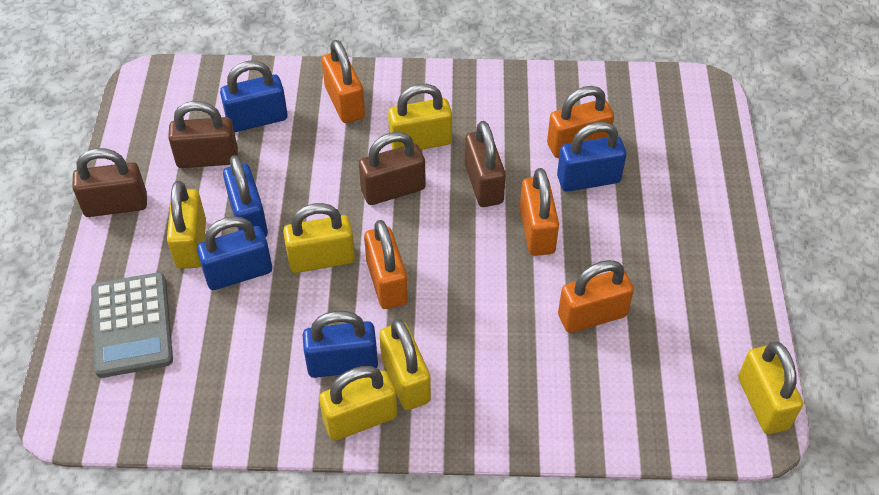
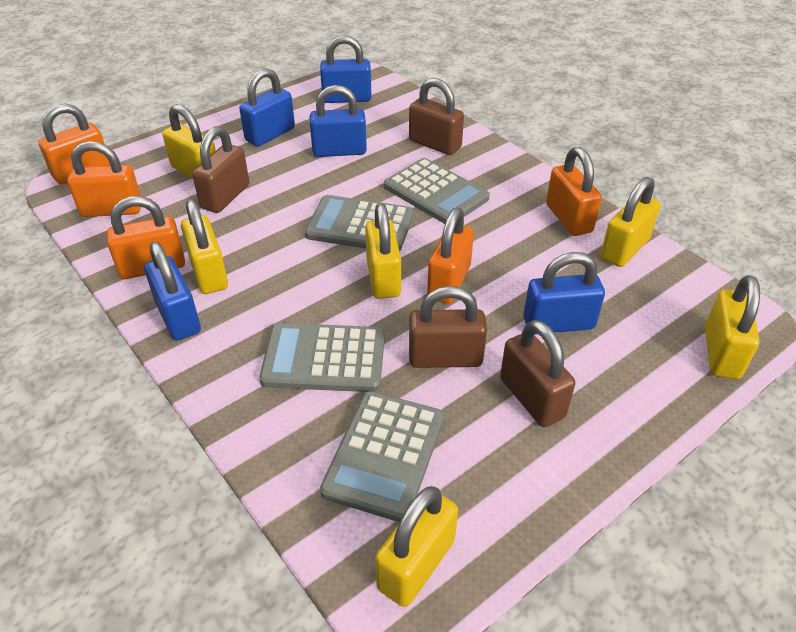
grey calculator: [91,272,173,378] = 1 -> [259,323,385,392] [305,195,414,252] [320,391,444,522] [384,158,490,224] = 4

